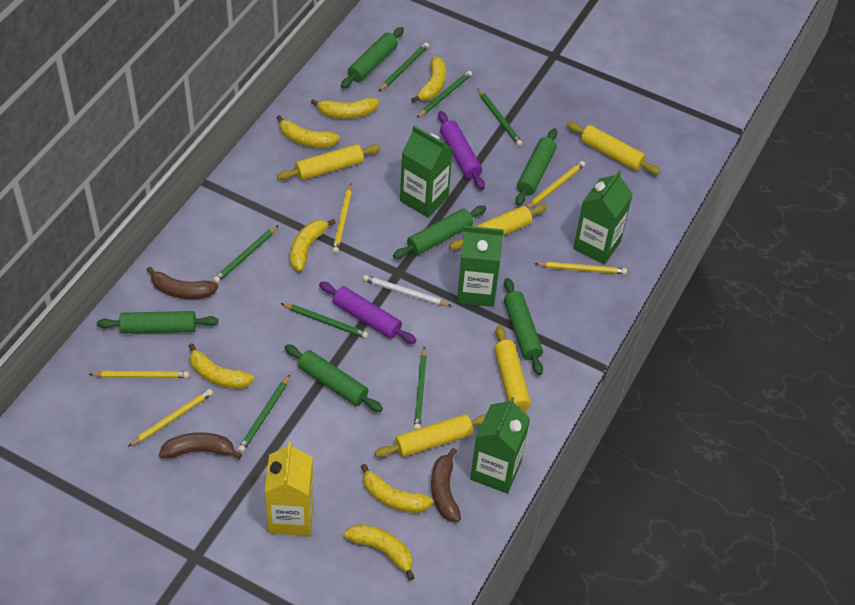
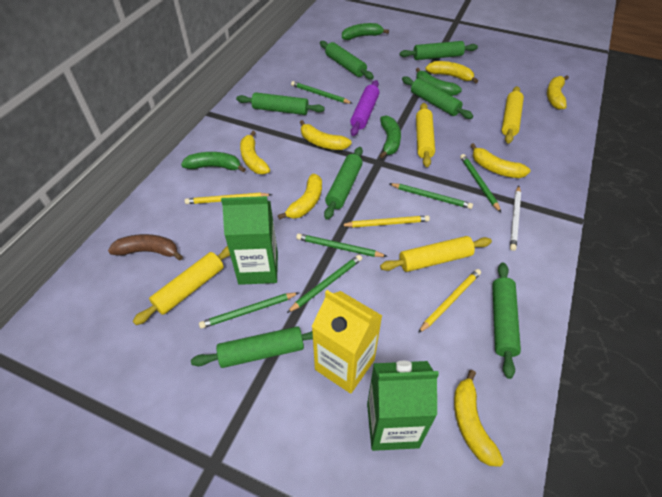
brown banana: [147,267,218,299] [159,432,242,459] [431,448,461,522] = 3 -> [108,234,183,260] = 1
green banana: none = 0 -> [181,152,246,172] [342,23,389,40] [379,115,401,158] [416,68,462,96] = 4
green carton: [400,126,453,218] [457,226,504,307] [470,397,530,494] [573,170,633,265] = 4 -> [221,196,278,285] [367,361,439,451] = 2
green pencil: [213,225,278,283] [238,375,290,452] [281,303,368,338] [378,42,429,92] [414,346,427,430] [416,71,472,118] [477,88,523,146] = 7 -> [199,292,299,329] [287,255,362,313] [291,81,353,104] [296,233,387,257] [389,183,473,209] [460,154,501,212] = 6
green rolling pin: [97,311,219,334] [284,344,383,412] [341,27,404,89] [393,205,487,259] [504,278,543,375] [516,128,557,206] = 6 -> [191,326,313,368] [236,92,325,115] [320,41,374,79] [324,147,363,220] [400,41,478,60] [402,76,473,119] [492,262,521,379] = 7
purple rolling pin: [319,282,416,344] [438,111,485,190] = 2 -> [350,80,379,136] = 1
yellow pencil: [89,371,189,378] [128,389,213,447] [332,183,352,254] [527,161,585,209] [535,262,627,274] = 5 -> [185,193,272,204] [341,215,430,228] [418,269,481,333] = 3
yellow rolling pin: [277,144,381,180] [375,414,486,458] [449,204,547,250] [494,325,531,427] [567,122,660,175] = 5 -> [133,246,230,325] [380,236,492,272] [416,103,435,167] [502,86,524,143] = 4

